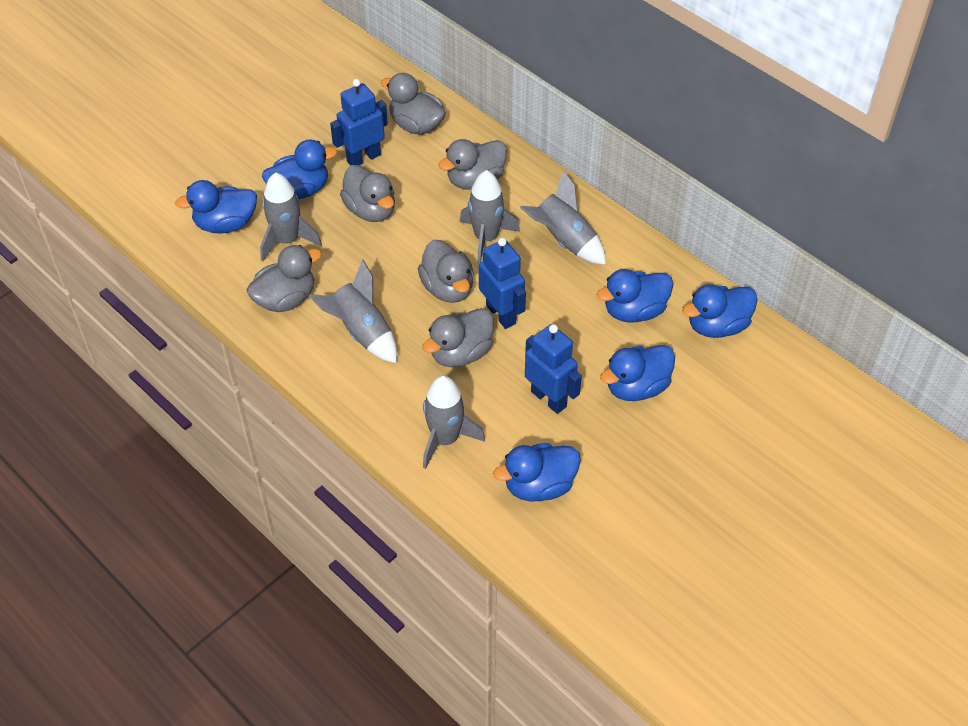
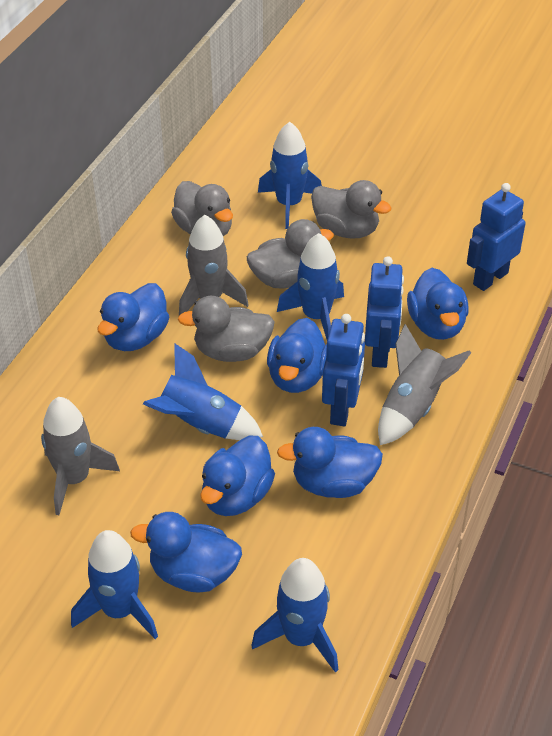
blue rocket: none = 0 -> [71,530,158,639] [143,343,263,440] [251,558,338,673] [258,122,322,229] [277,233,344,340] = 5
grey duck: [247,245,322,312] [340,165,395,222] [381,73,446,135] [418,240,474,303] [422,308,494,367] [438,139,507,190] = 6 -> [171,181,233,236] [178,296,275,362] [247,219,334,289] [311,180,391,239] = 4
grey rocket: [260,173,322,261] [309,260,397,363] [423,376,485,469] [460,170,520,265] [520,170,606,265] = 5 -> [41,397,120,515] [179,215,249,315] [378,324,472,445] = 3

